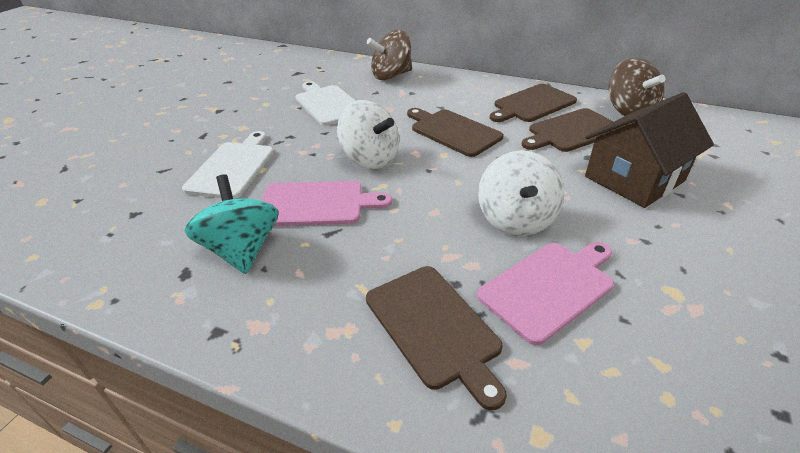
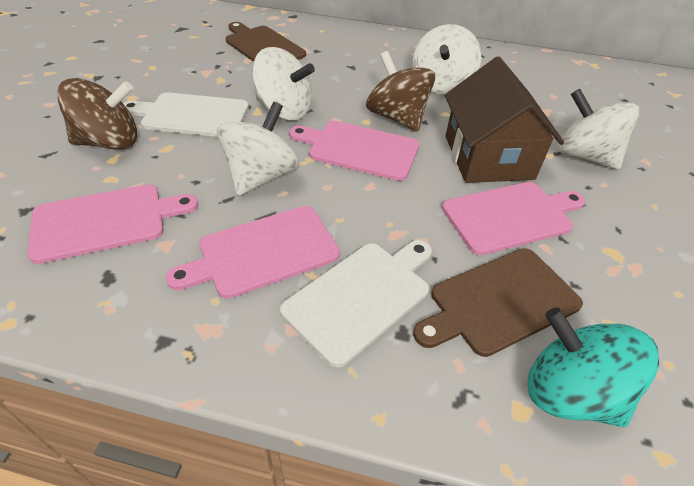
brown cutting board: [366,266,507,410] [407,108,504,157] [490,84,577,122] [522,108,614,152] = 4 -> [226,22,306,62] [413,248,583,357] = 2
pink cutting board: [262,181,392,226] [477,242,614,345] = 2 -> [27,185,198,264] [166,206,340,299] [289,121,419,181] [442,182,585,255] = 4
white spinning top: [337,100,399,169] [478,150,564,236] = 2 -> [217,102,299,196] [252,47,315,120] [413,24,481,94] [558,89,640,169] = 4

